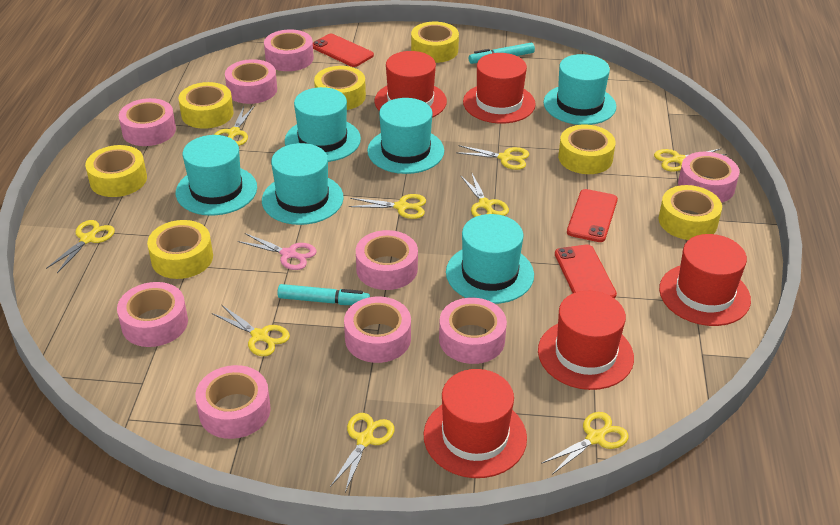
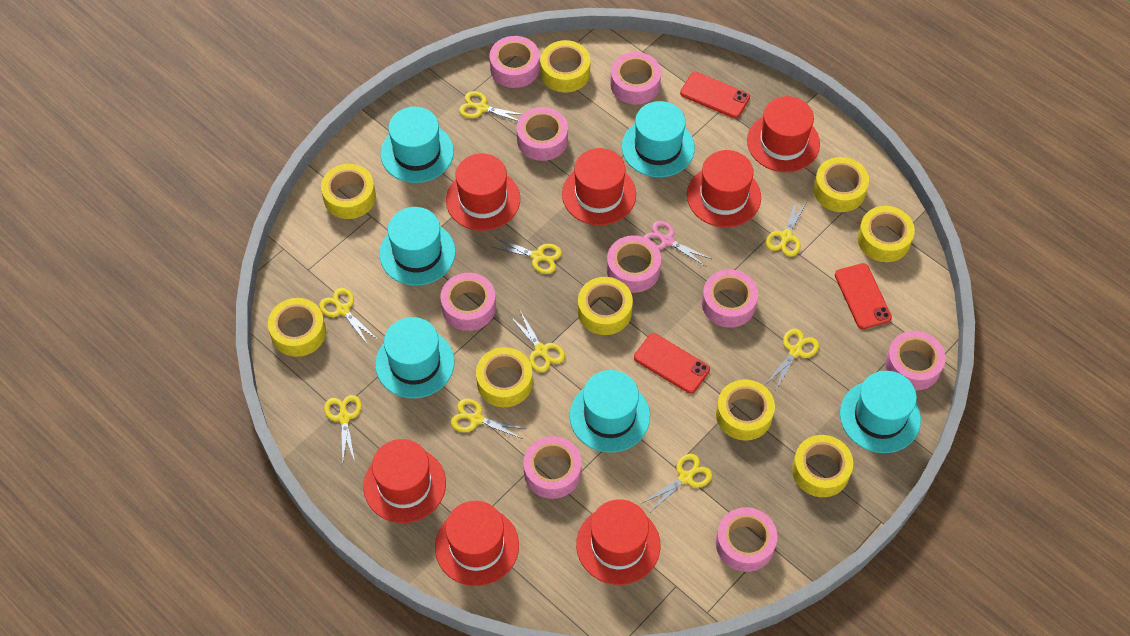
red hat: [374,51,447,118] [424,369,527,478] [463,53,536,123] [538,291,634,390] [659,234,751,326] = 5 -> [363,439,446,523] [435,501,519,586] [446,153,520,231] [562,148,636,225] [576,499,660,585] [687,150,761,227] [747,96,820,172] = 7
turquoise marker: [277,284,370,305] [469,42,535,64] = 2 -> none = 0
yellow tape: [85,145,147,197] [147,220,213,279] [179,82,233,129] [314,66,366,110] [411,22,459,63] [558,124,616,174] [659,185,722,240] = 7 -> [268,298,326,357] [321,164,376,219] [476,347,533,407] [540,40,590,92] [578,277,633,335] [716,379,775,441] [792,435,853,497] [813,157,869,212] [857,206,915,262] = 9

